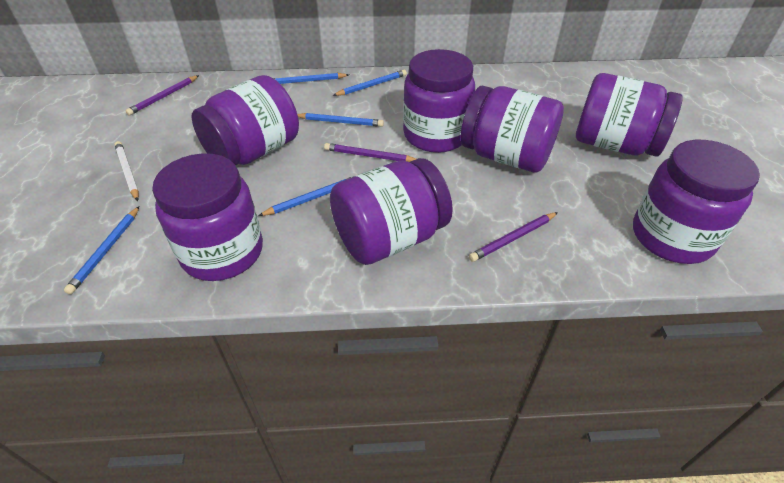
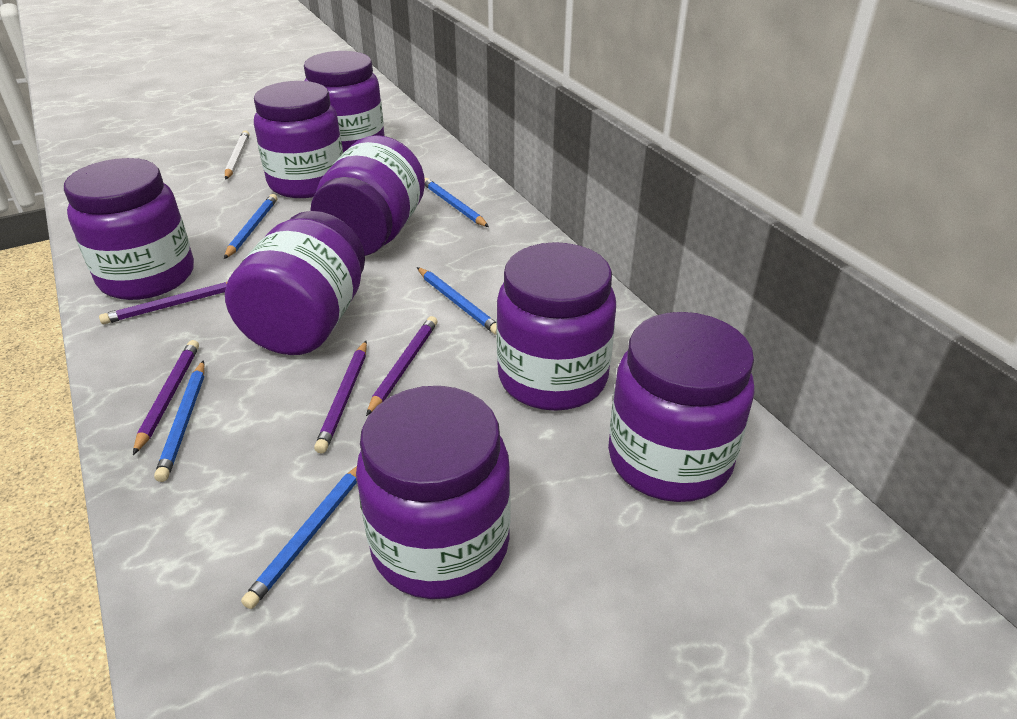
purple jar: [152,153,263,281] [192,75,299,165] [330,158,453,265] [403,49,475,153] [461,86,564,173] [576,73,683,157] [633,140,760,264] = 7 -> [64,158,194,300] [225,211,365,355] [254,81,343,198] [304,51,385,153] [310,135,425,256] [356,386,511,599] [496,242,616,411] [608,312,755,502] = 8
purple pencil: [126,75,199,116] [324,143,416,162] [469,212,558,262] = 3 -> [99,282,227,324] [133,340,199,455] [314,341,367,453] [366,316,437,416] = 4

